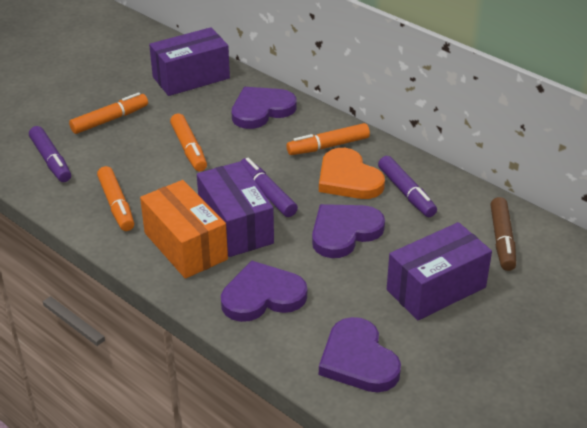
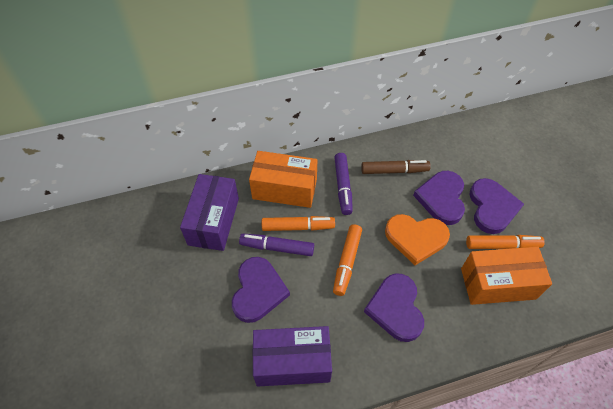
orange box: [140,180,228,279] = 1 -> [249,151,317,208] [461,247,552,305] = 2
orange marker: [69,92,148,134] [97,166,134,231] [170,114,207,172] [286,123,370,155] = 4 -> [262,216,335,231] [333,224,362,296] [466,235,545,249] = 3
purple box: [149,27,230,96] [197,161,274,257] [387,222,492,320] = 3 -> [180,174,239,251] [252,326,332,386] = 2
purple marker: [29,126,71,182] [241,158,298,217] [378,156,437,217] = 3 -> [239,234,314,256] [334,153,353,215] = 2

